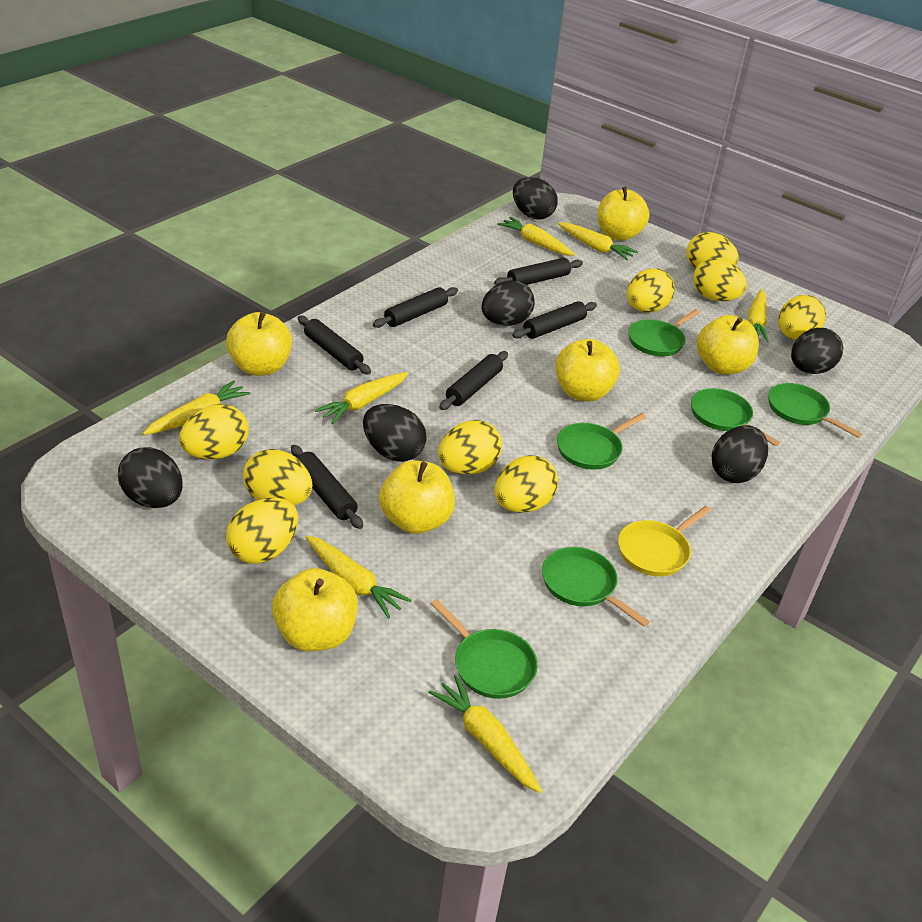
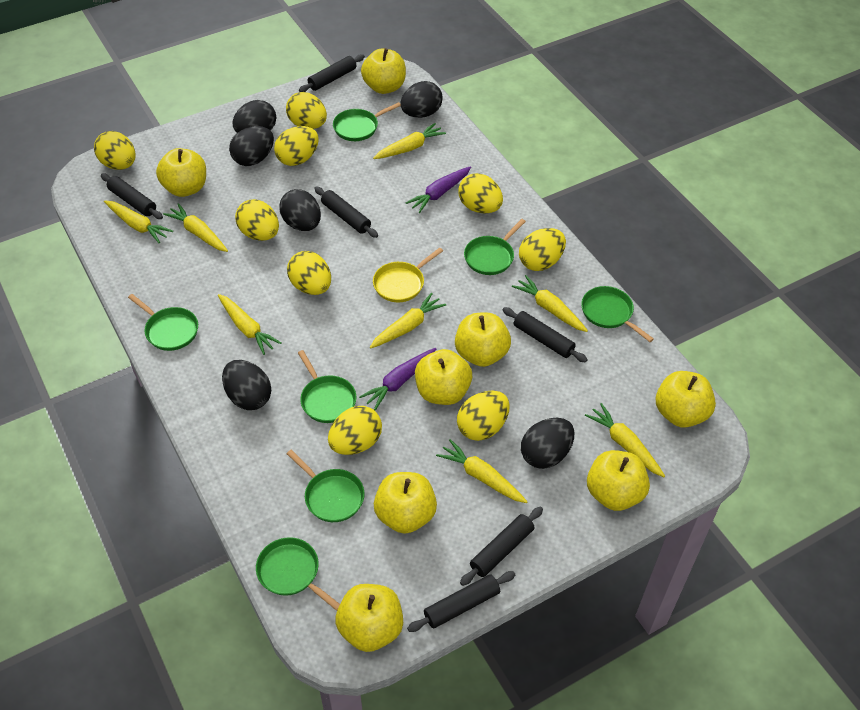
green pan: [430,599,538,699] [542,547,650,627] [557,413,646,470] [628,309,700,357] [691,388,780,446] [768,383,862,438] = 6 -> [128,294,198,351] [256,537,340,611] [286,450,364,522] [298,350,356,423] [333,102,401,141] [464,219,526,275] [581,286,654,342] = 7
purple carrot: none = 0 -> [359,348,436,410] [406,166,471,213] = 2
yellow apple: [226,312,292,376] [272,568,358,651] [379,460,455,534] [555,339,620,402] [598,187,649,241] [697,315,759,375] = 6 -> [156,148,206,197] [335,584,403,652] [361,48,406,94] [374,472,437,534] [415,349,472,405] [455,312,511,367] [587,450,650,511] [656,371,716,428] = 8
yellow carrot: [143,381,251,435] [305,535,411,619] [315,372,408,424] [428,675,542,793] [497,217,575,256] [558,222,638,260] [748,289,769,343] = 7 -> [104,200,173,243] [163,203,228,252] [218,294,282,355] [370,293,446,349] [373,123,446,159] [436,439,528,503] [512,275,588,332] [585,403,665,477] = 8

